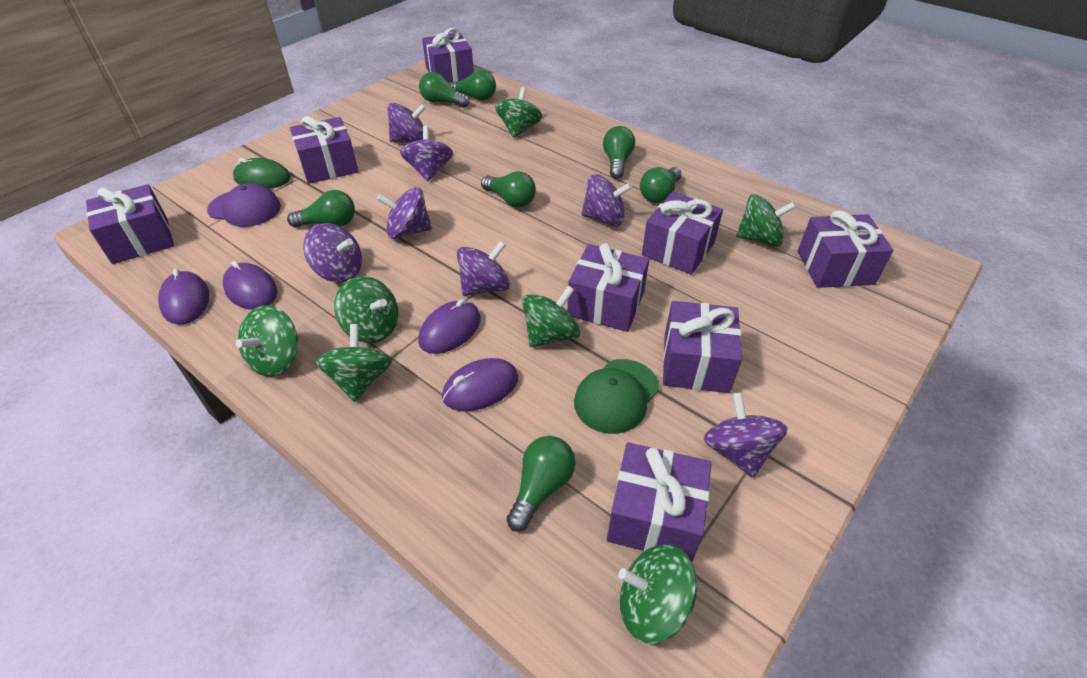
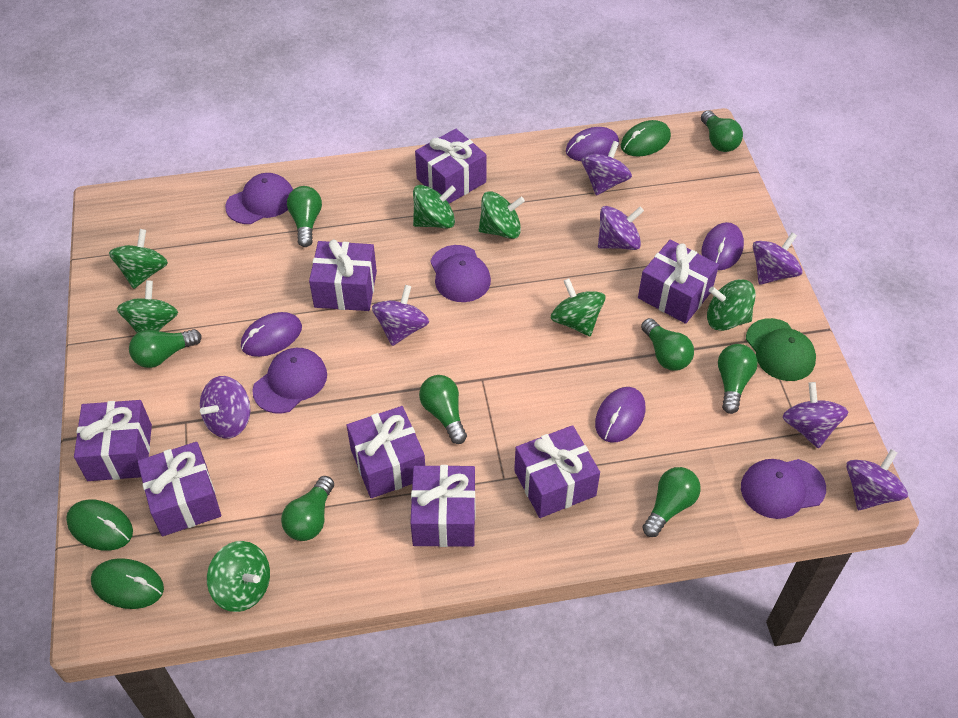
green light bulb: [287,190,355,228] [419,72,470,108] [449,70,496,101] [481,171,536,208] [506,436,575,532] [603,126,635,179] [640,167,682,203] = 7 -> [129,329,202,368] [281,476,334,541] [287,186,322,247] [419,375,467,444] [641,318,694,371] [642,467,701,537] [701,110,743,152] [718,344,758,414] = 8
green mouse: [233,158,291,189] = 1 -> [66,499,133,551] [91,558,164,609] [621,120,671,157] = 3
purple cap: [207,183,281,227] = 1 -> [225,173,293,224] [252,348,327,413] [430,245,491,302] [741,459,826,519] = 4

